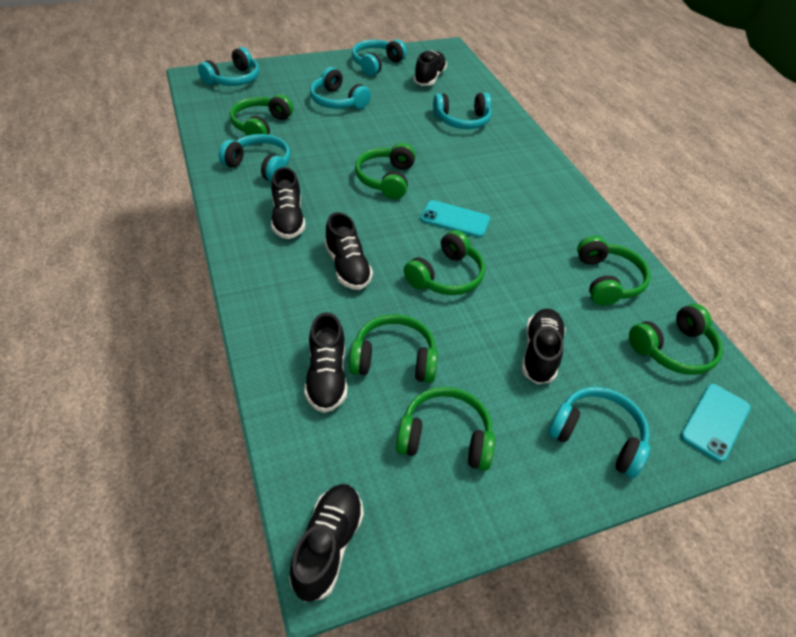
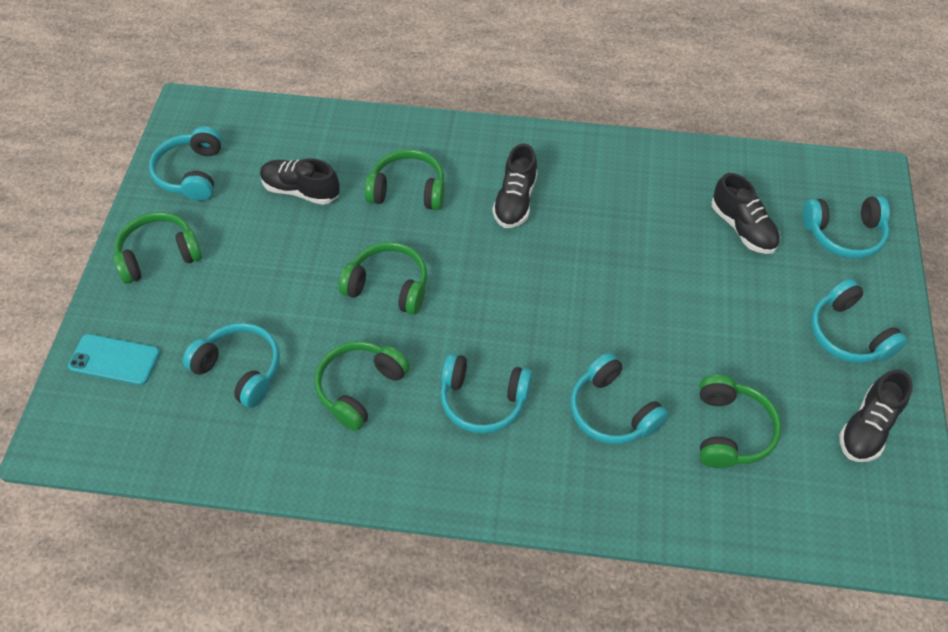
black shoe: [271,167,305,239] [289,484,364,602] [304,312,347,413] [324,212,373,290] [413,51,447,86] [522,309,566,384] = 6 -> [260,158,340,205] [492,144,538,228] [712,173,780,254] [839,370,913,462] = 4
green headphones: [230,94,293,136] [349,314,438,383] [355,143,416,199] [396,387,495,471] [404,230,485,295] [577,236,651,306] [629,304,723,375] = 7 -> [114,212,202,284] [315,341,410,431] [339,242,427,315] [365,149,445,210] [699,375,781,468] = 5
turquoise phone: [420,200,490,238] [680,384,751,462] = 2 -> [68,334,160,385] = 1

